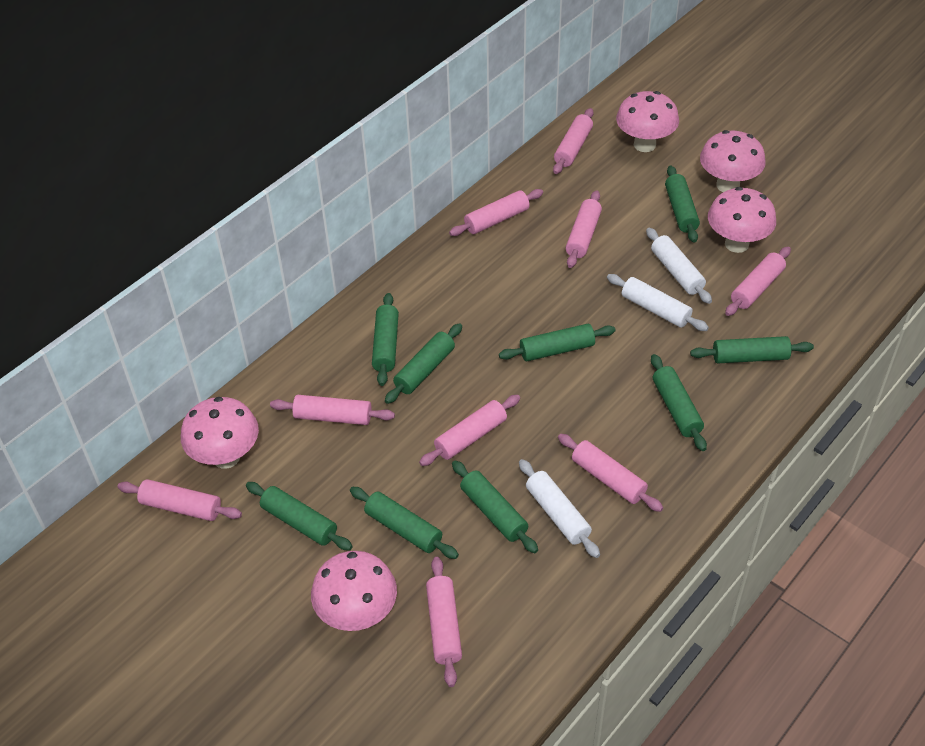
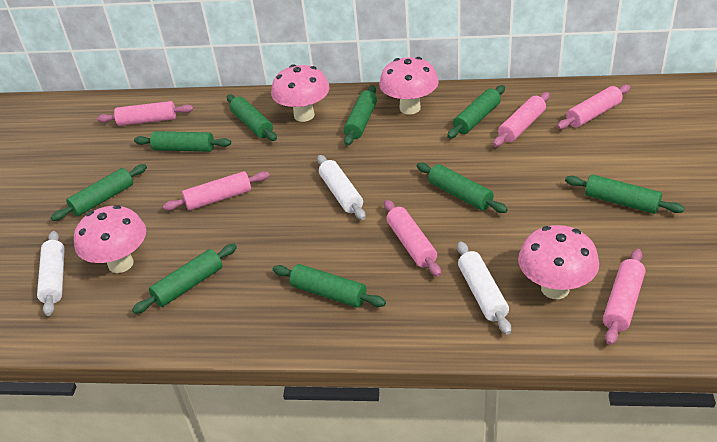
pink mushroom: [181,397,259,469] [311,551,397,631] [616,91,679,152] [700,130,766,192] [708,187,776,253] = 5 -> [74,205,146,273] [271,64,330,122] [379,57,439,114] [518,225,599,299] = 4
pink rolling pin: [117,479,242,521] [270,395,395,425] [419,395,520,466] [426,557,462,687] [449,189,543,236] [553,108,594,174] [558,434,663,512] [566,191,602,268] [725,247,791,316] = 9 -> [97,101,193,126] [163,171,269,211] [384,200,441,277] [493,92,550,147] [557,85,631,129] [603,249,645,345] = 6

